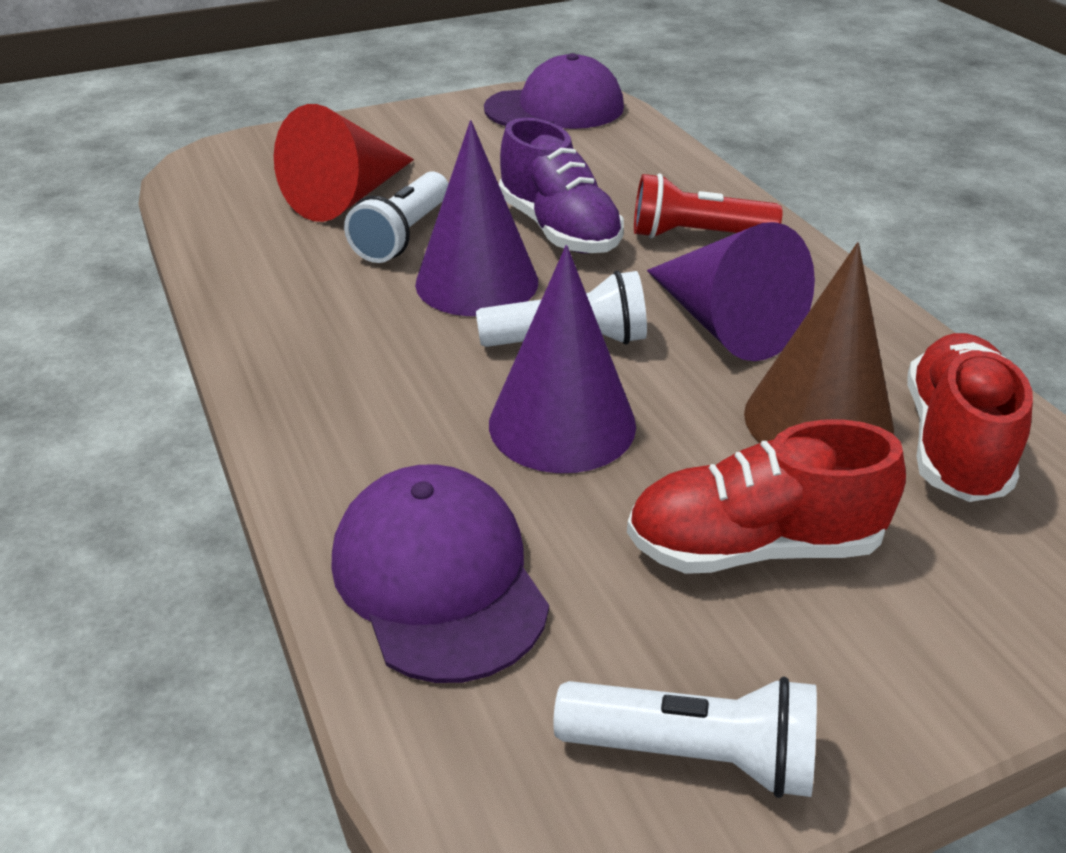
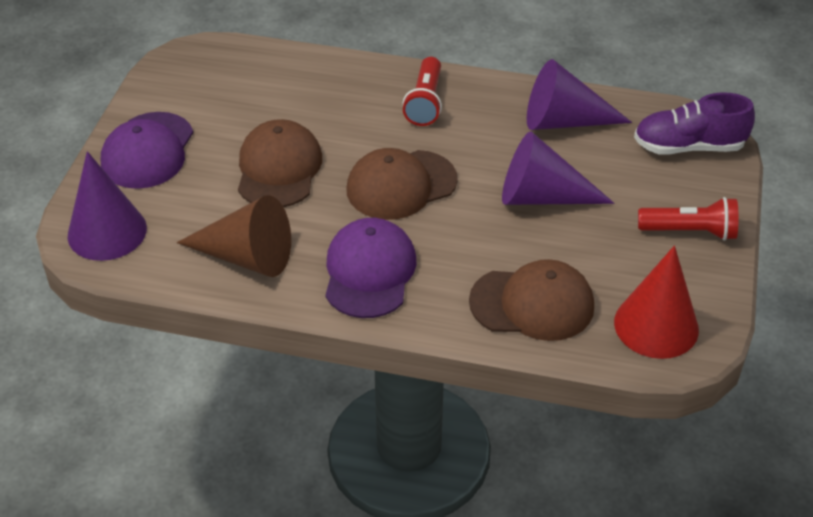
brown cap: none = 0 -> [238,119,322,207] [346,148,458,220] [469,259,594,341] = 3
red flashlight: [634,173,783,238] = 1 -> [402,57,442,126] [638,197,739,240] = 2
red shoe: [627,420,906,574] [907,333,1033,502] = 2 -> none = 0
white flashlight: [344,171,448,263] [476,271,647,347] [553,677,817,798] = 3 -> none = 0

